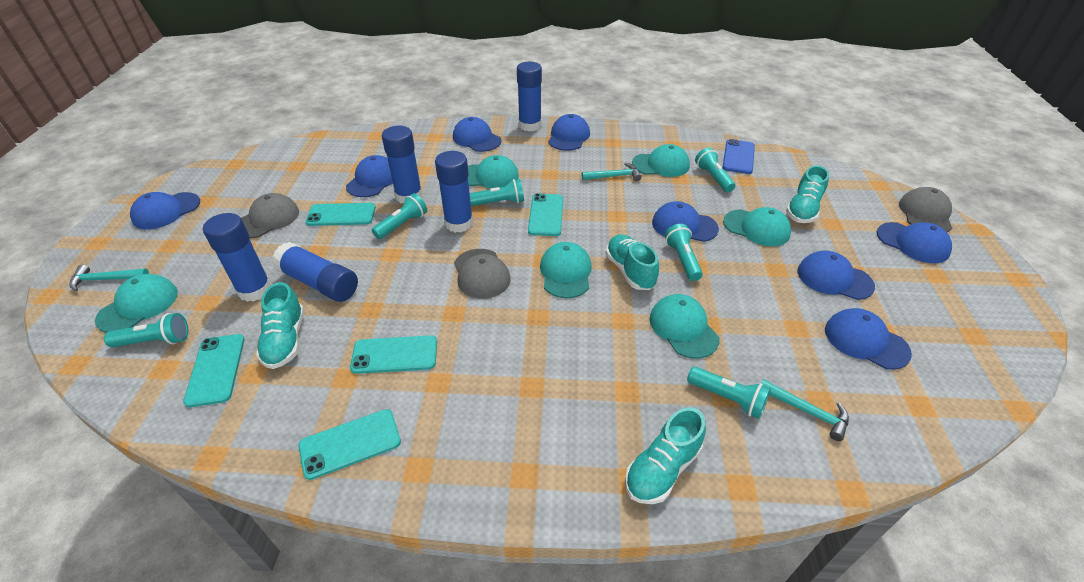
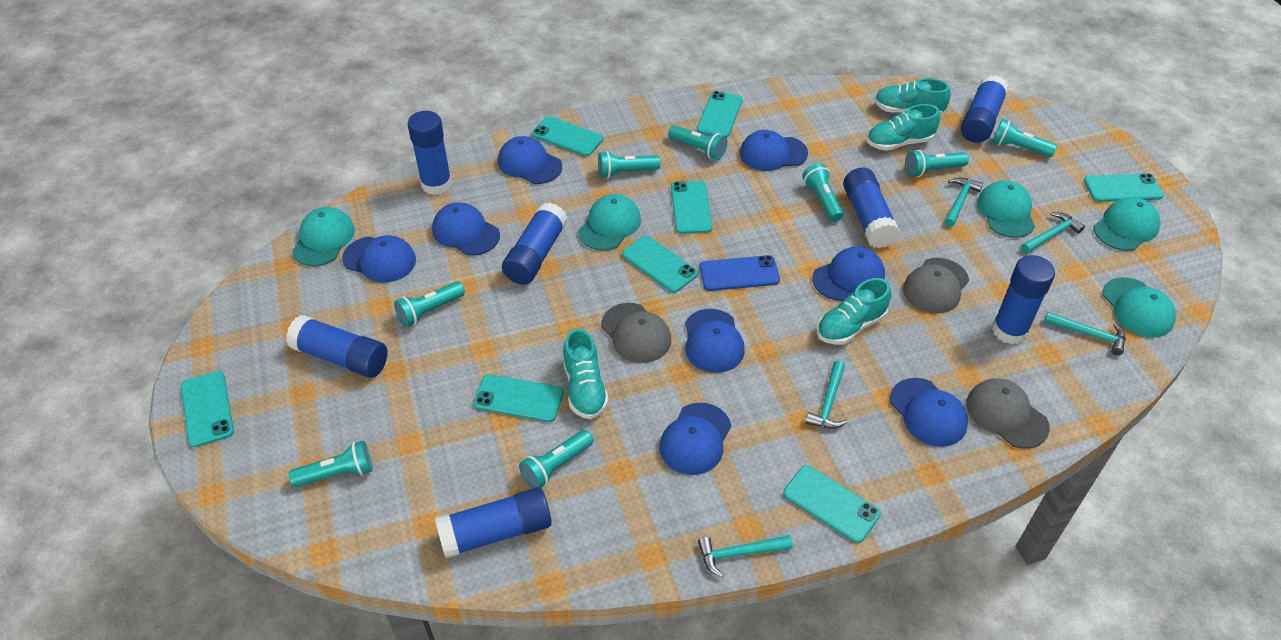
blue glue stick: [203,213,271,302] [272,242,358,302] [382,126,423,204] [435,151,473,233] [517,62,542,131] = 5 -> [286,315,388,378] [408,111,452,195] [435,487,552,558] [502,203,567,285] [843,167,900,248] [961,75,1009,143] [992,255,1055,344] = 7
turquoise cap: [95,274,178,333] [468,155,519,188] [540,242,592,298] [632,144,690,177] [649,294,720,359] [723,207,791,246] = 6 -> [292,207,355,266] [578,194,641,251] [977,180,1035,238] [1093,197,1160,251] [1102,277,1176,338] = 5
turquoise flashlight: [104,313,188,347] [372,193,427,239] [470,179,524,206] [665,224,703,281] [687,366,771,419] [695,148,735,192] = 6 -> [288,441,373,487] [394,281,465,327] [519,430,593,488] [598,151,660,179] [668,125,727,160] [802,163,844,222] [905,150,969,177] [992,119,1057,157] = 8
turquoise hammer: [69,265,149,291] [582,163,642,181] [761,379,849,441] = 3 -> [698,535,793,577] [805,360,847,429] [944,177,983,227] [1021,212,1085,253] [1044,312,1126,355] = 5
turquoise phone: [183,334,245,407] [298,409,401,480] [305,203,376,226] [350,335,437,374] [528,193,563,236] = 5 -> [181,371,234,447] [473,374,564,422] [532,116,603,156] [622,236,698,293] [671,181,712,234] [697,91,743,138] [783,465,881,543] [1084,173,1164,202] = 8

